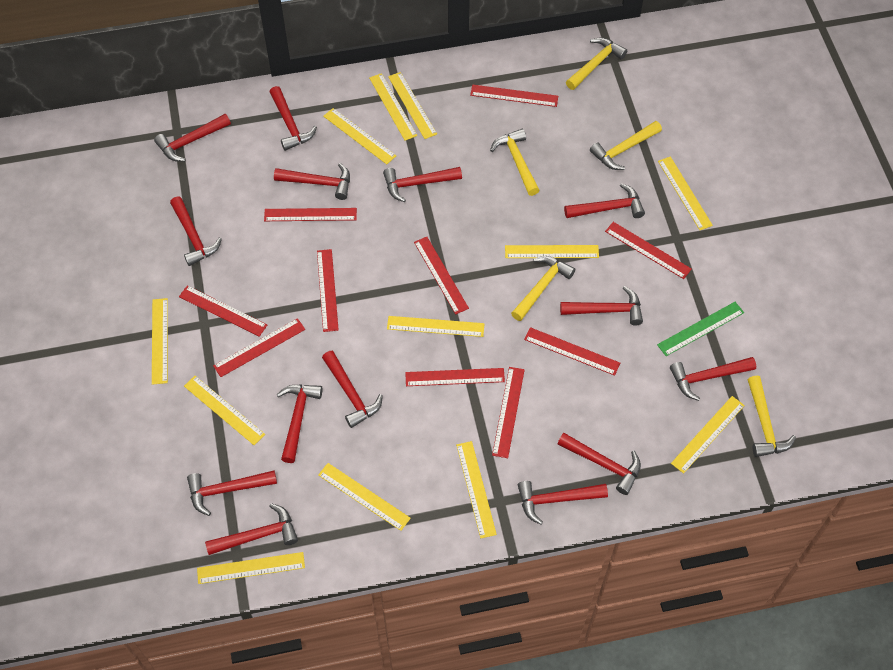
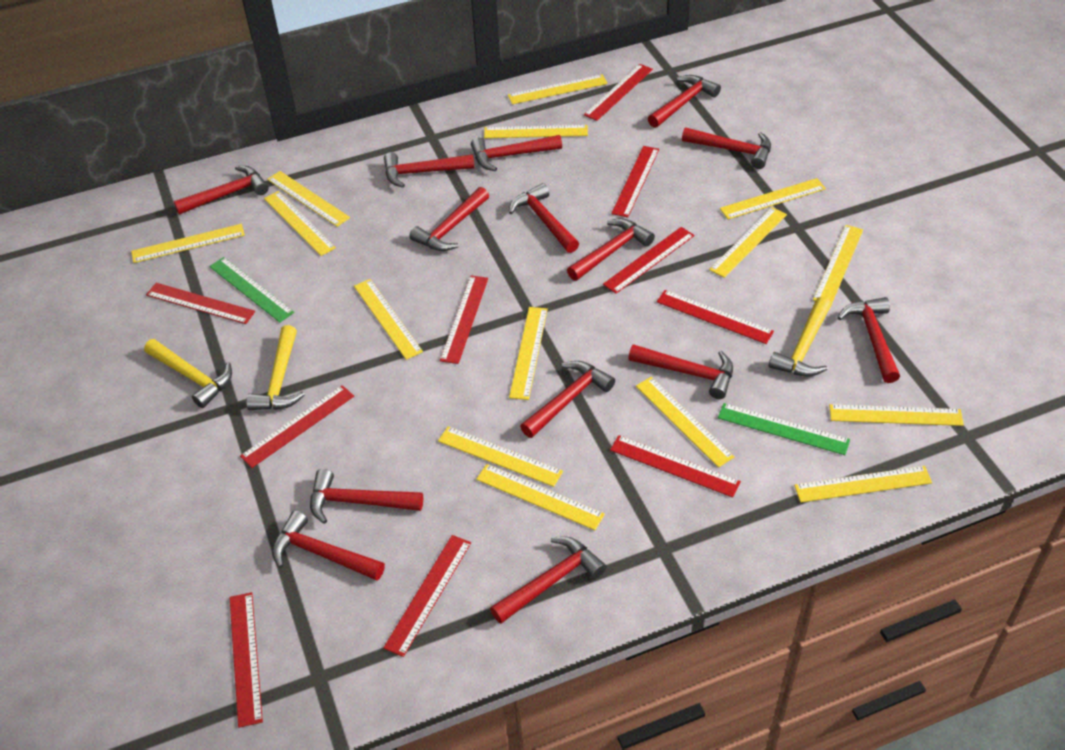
green ruler: [657,302,744,356] = 1 -> [209,257,294,323] [718,403,850,455] = 2
yellow hammer: [490,129,539,196] [511,256,575,321] [566,37,627,90] [590,121,662,170] [747,376,796,457] = 5 -> [144,339,232,408] [246,325,305,410] [769,297,831,377] = 3
yellow ruler: [152,298,168,385] [184,376,265,445] [197,552,305,584] [318,463,411,531] [323,108,396,164] [369,73,417,140] [387,316,484,337] [388,72,437,139] [456,441,497,538] [505,245,599,258] [658,156,713,230] [671,396,745,474] = 12 -> [131,224,245,263] [264,191,336,256] [267,171,350,227] [354,279,423,360] [438,426,563,487] [476,464,605,530] [484,125,588,138] [508,74,608,104] [509,307,548,400] [636,377,734,468] [709,207,787,278] [720,178,826,219] [794,466,932,503] [813,225,863,305] [829,404,964,426] = 15

